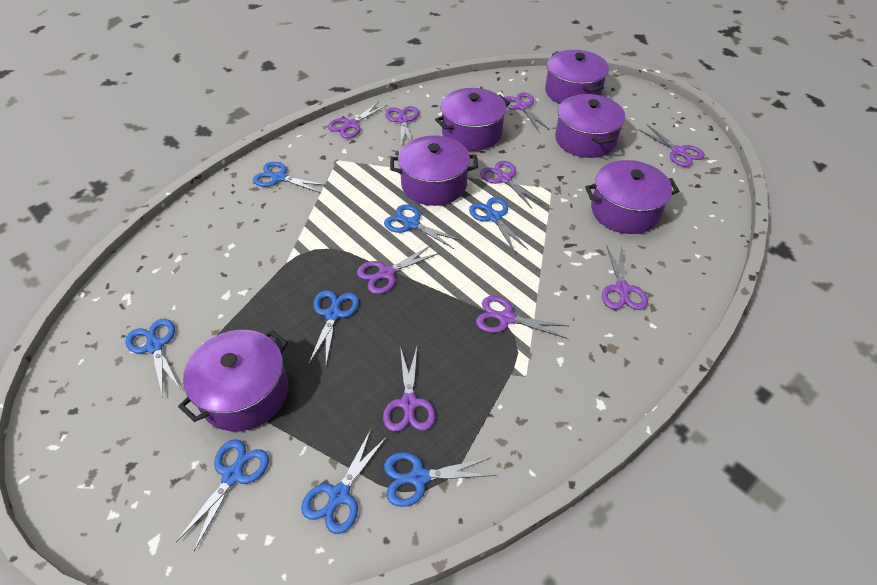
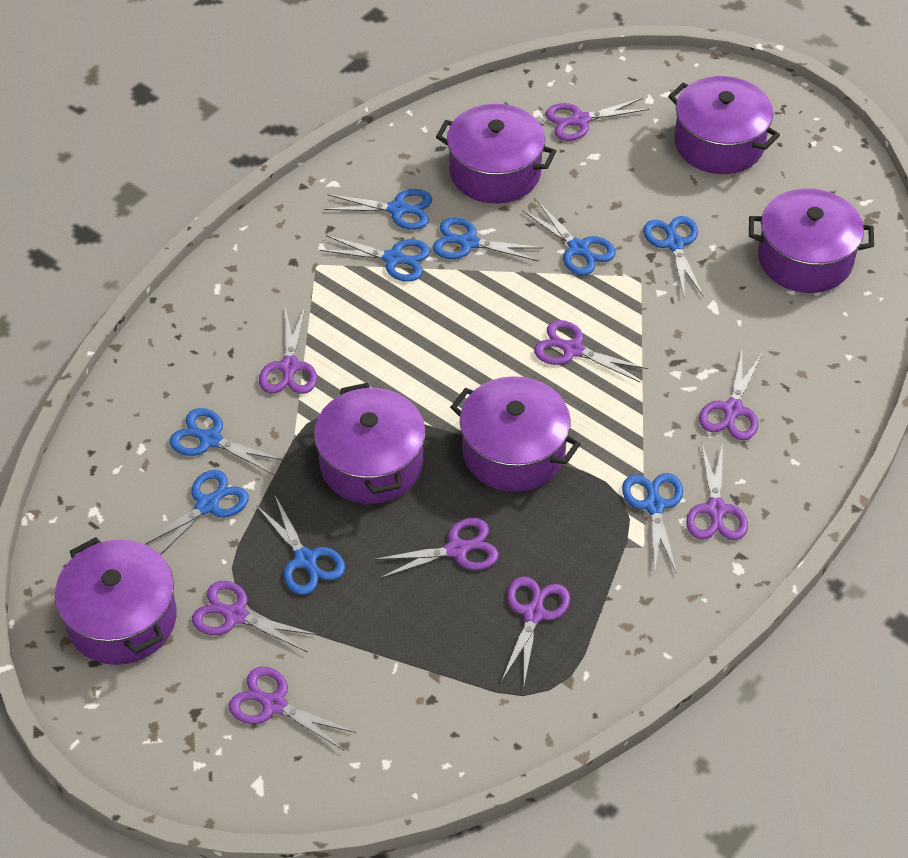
blue scissors: [125,319,180,397] [176,440,269,551] [253,162,328,193] [301,430,387,534] [309,290,359,364] [384,204,462,249] [384,452,495,507] [469,197,528,253] = 8 -> [143,470,249,555] [170,408,285,475] [256,496,345,595] [320,235,430,282] [324,189,432,230] [433,217,543,261] [523,201,616,275] [622,473,683,574] [643,216,704,298] = 9

